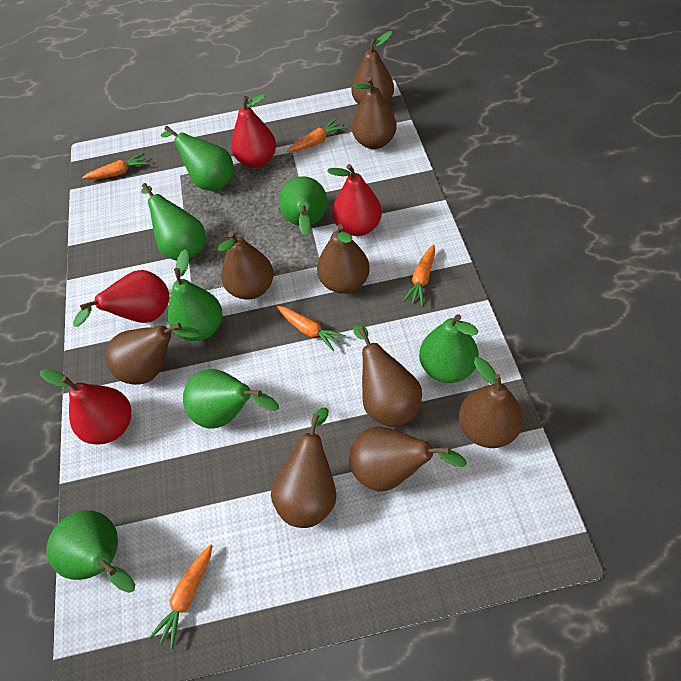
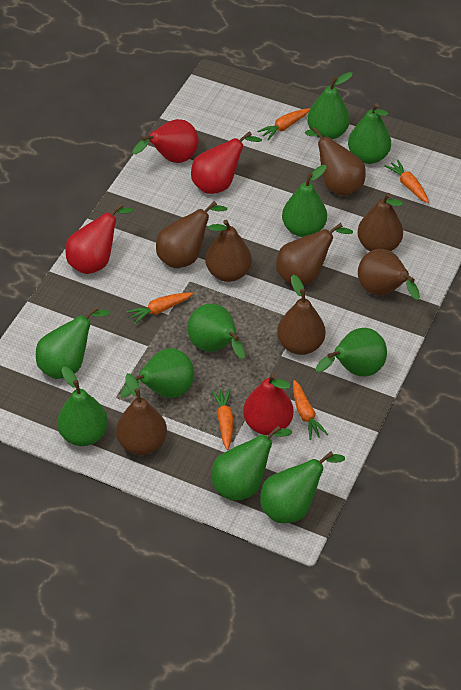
brown pear: [106,323,201,385] [218,232,274,300] [271,407,337,528] [317,224,370,294] [349,426,467,492] [351,31,394,105] [352,77,397,149] [353,325,422,427] [459,357,523,448] = 9 -> [116,373,167,455] [156,201,227,268] [206,220,252,282] [276,223,353,285] [277,275,326,355] [305,127,366,196] [357,193,403,251] [358,249,420,300] = 8
green pear: [46,510,135,593] [141,183,205,261] [161,126,234,191] [168,249,223,341] [183,369,279,429] [279,176,327,236] [419,314,479,383] = 7 -> [36,306,110,379] [57,366,108,446] [121,348,194,398] [187,304,245,359] [212,426,292,501] [260,451,345,523] [282,165,327,237] [307,72,353,140] [316,328,387,376] [348,103,391,164] = 10

